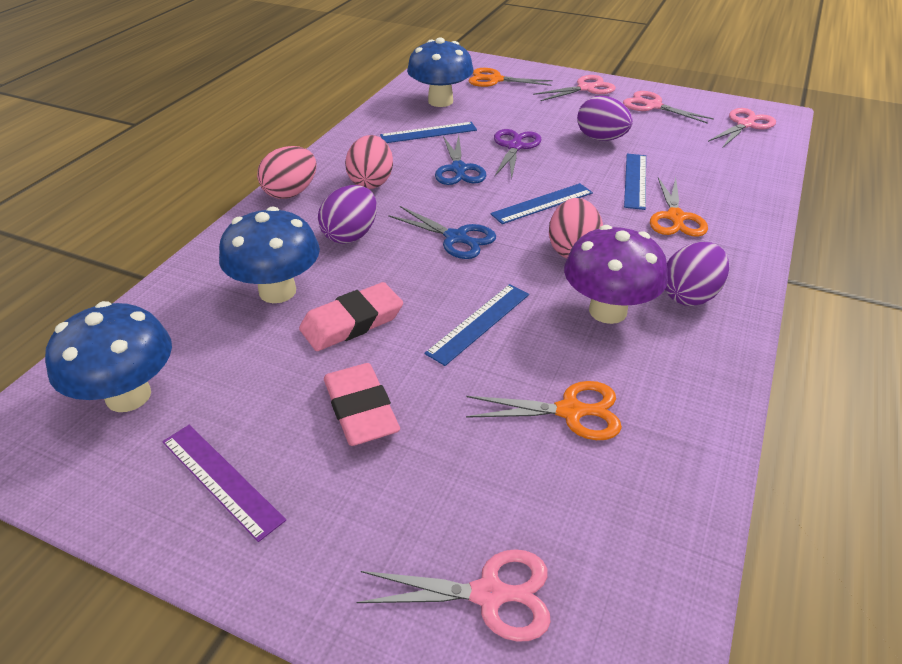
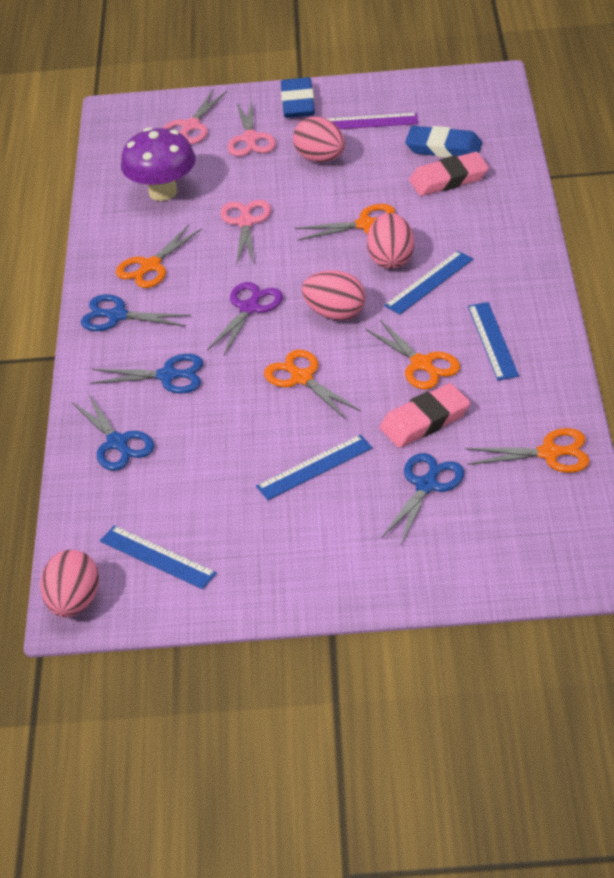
blue eraser: none = 0 -> [281,77,315,118] [405,126,482,158] = 2
blue mushroom: [45,301,172,412] [219,207,320,303] [407,37,474,107] = 3 -> none = 0
blue scissors: [388,206,496,259] [435,135,486,185] = 2 -> [72,393,154,471] [81,294,191,331] [90,354,203,394] [382,453,464,544] = 4
orange scissors: [466,381,622,440] [469,68,553,87] [650,177,708,237] = 3 -> [116,224,202,288] [264,350,361,419] [295,204,395,240] [365,320,460,389] [466,428,590,473] = 5
pink egg: [257,146,317,199] [345,135,393,189] [549,198,603,258] = 3 -> [40,550,99,617] [293,117,345,162] [302,270,366,320] [367,213,414,269] = 4
pink scissors: [357,549,551,642] [533,75,616,101] [623,91,714,124] [708,108,776,147] = 4 -> [163,89,227,144] [220,200,271,265] [227,100,276,156] = 3
purple egg: [318,185,377,244] [577,96,633,141] [665,242,729,306] = 3 -> none = 0

